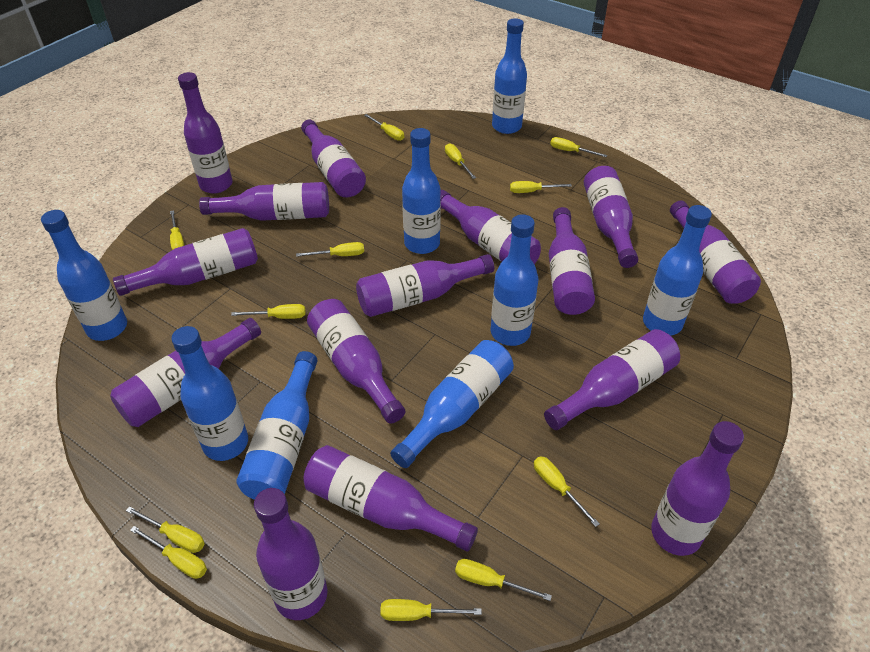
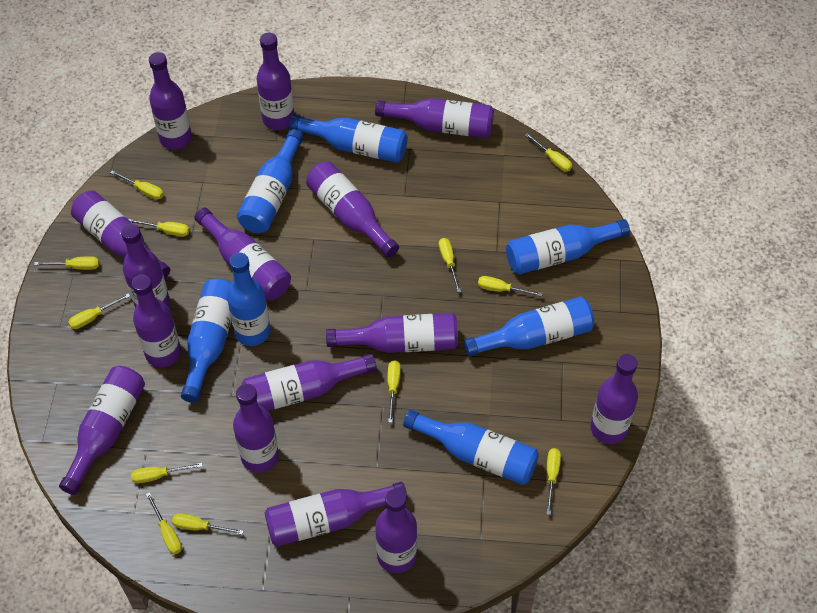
blue bottle: [41,210,127,341] [171,326,248,461] [236,351,317,500] [390,340,514,468] [402,128,441,254] [491,214,539,346] [492,18,527,134] [643,205,712,336] = 8 -> [181,278,232,403] [227,253,270,346] [237,129,304,233] [289,115,407,163] [403,410,539,485] [464,297,594,357] [506,219,630,274] = 7

